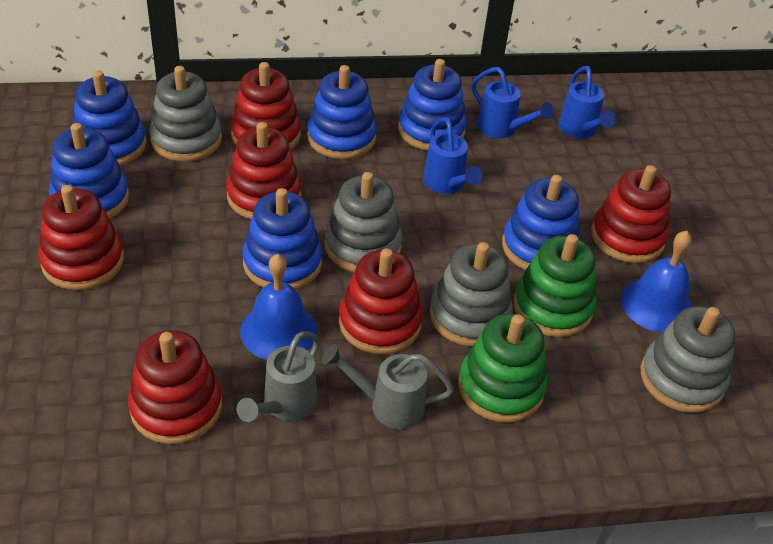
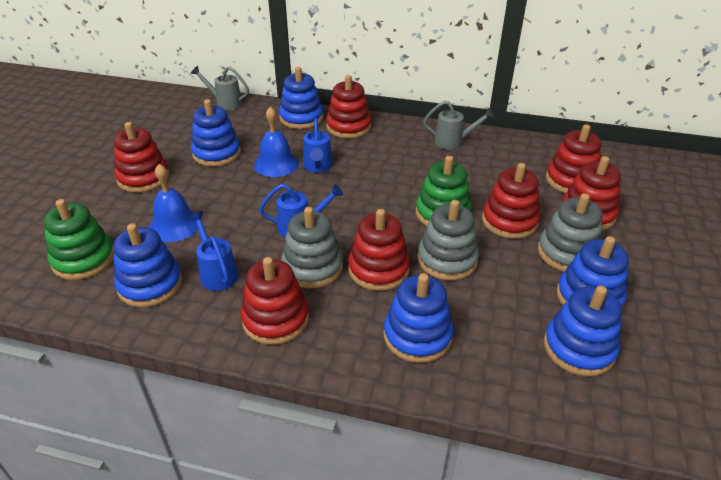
grey stacking toy: [149,66,222,162] [324,172,402,272] [430,242,513,347] [641,306,736,413] = 4 -> [281,207,343,289] [418,200,479,281] [538,193,603,272] = 3
red stacking toy: [38,185,124,290] [128,330,222,444] [226,122,301,219] [230,62,301,150] [339,248,423,354] [591,165,671,263] = 6 -> [114,122,169,192] [240,257,309,345] [326,75,371,138] [348,209,410,291] [482,163,540,239] [546,124,601,193] [562,156,621,230] = 7

